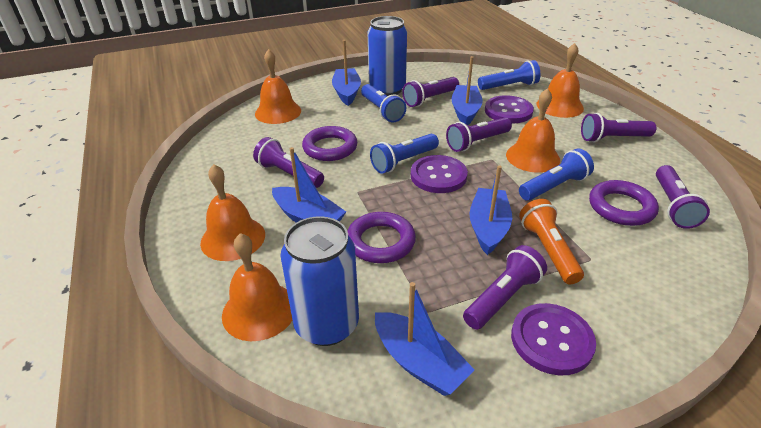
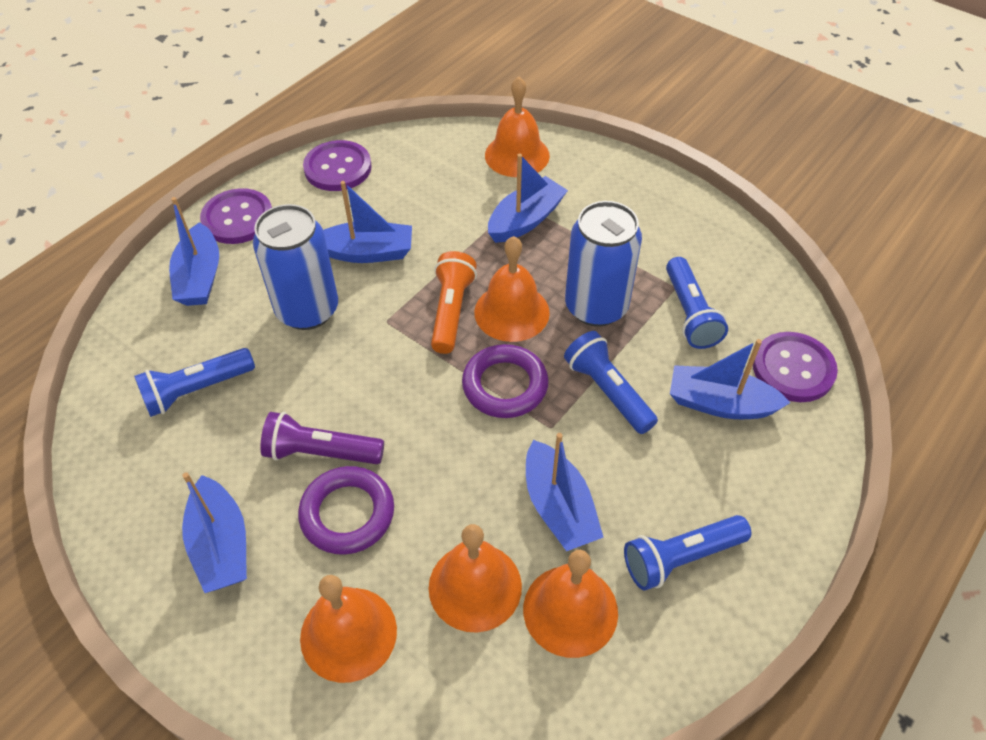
blue boat: [272,147,346,222] [332,40,361,106] [375,282,475,396] [451,56,483,125] [469,165,512,255] = 5 -> [169,197,219,306] [182,472,247,593] [323,181,412,263] [488,154,568,243] [526,433,604,551] [670,339,790,419] = 6
purple flashlight: [253,137,324,188] [402,77,459,107] [446,117,512,152] [463,245,547,330] [581,113,656,142] [656,165,710,229] = 6 -> [260,412,384,464] = 1
purple ring: [302,126,357,161] [347,212,416,263] [589,180,659,226] = 3 -> [298,466,394,555] [462,344,549,418] = 2

